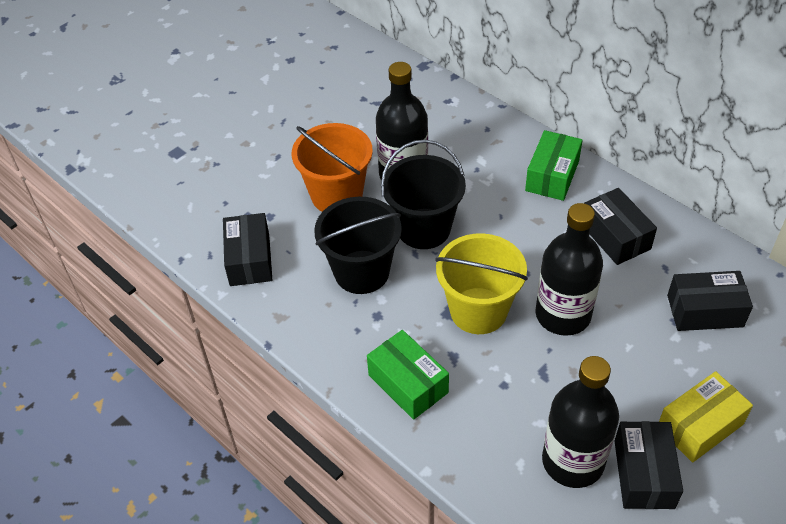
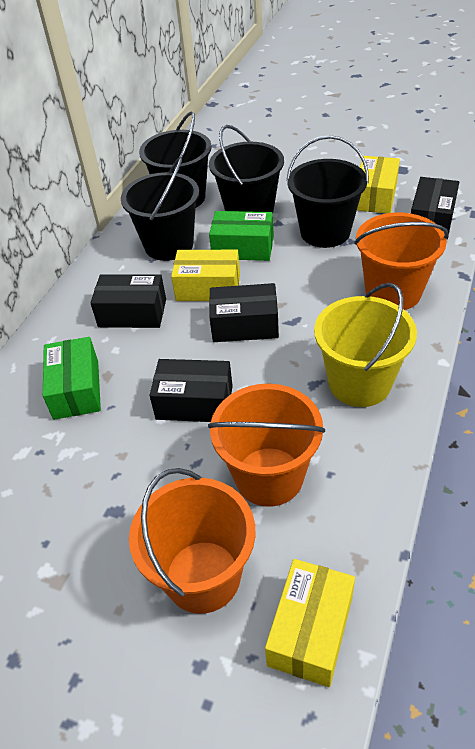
black bottle: [376,62,428,180] [535,203,603,336] [542,356,619,488] = 3 -> none = 0
black bucket: [314,197,402,294] [381,140,466,249] = 2 -> [121,157,199,261] [139,111,212,207] [209,125,284,212] [286,135,369,248] = 4
orange bucket: [292,123,373,212] = 1 -> [129,468,255,614] [208,384,325,507] [354,213,449,310] = 3
yellow box: [659,371,753,463] = 1 -> [171,250,240,301] [265,559,355,687] [357,156,400,213] = 3

